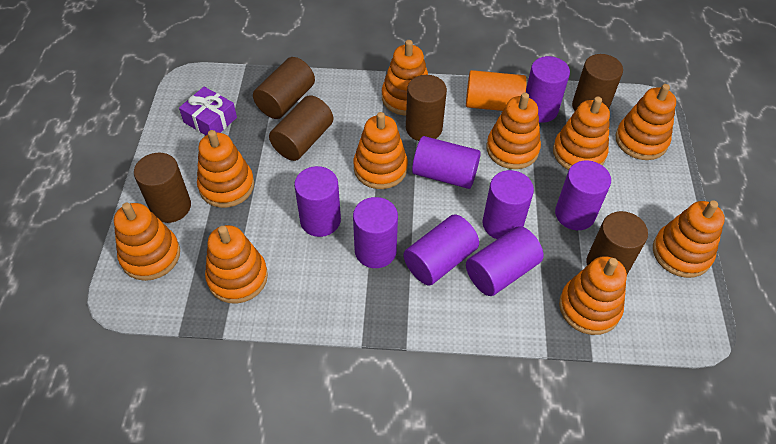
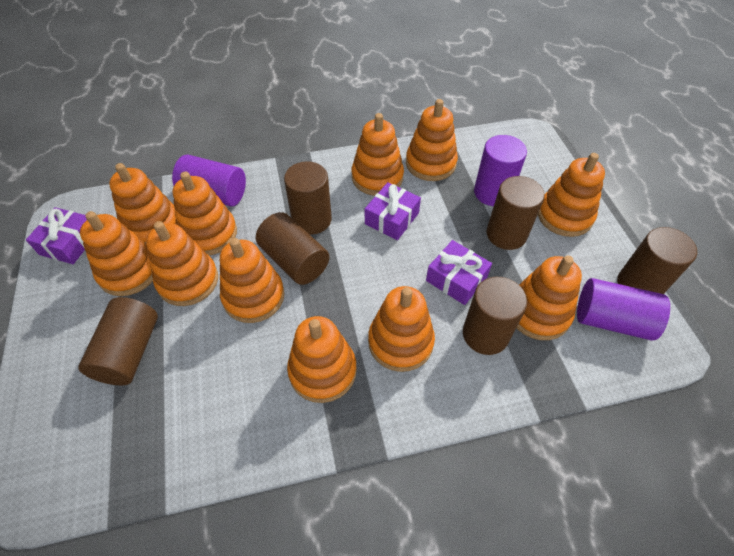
orange cylinder: [466,70,527,111] = 1 -> none = 0
orange stacking toy: [114,203,180,281] [197,130,254,208] [205,225,268,304] [353,112,408,189] [382,40,428,116] [486,93,541,169] [553,96,610,170] [559,256,627,335] [616,84,676,160] [653,201,725,278] = 10 -> [80,211,153,296] [109,163,176,243] [146,221,218,306] [173,172,237,256] [220,238,285,323] [287,316,357,403] [352,113,404,196] [368,286,435,372] [406,99,458,181] [516,256,582,340] [538,153,605,237] = 11
purple cylinder: [294,166,341,237] [353,197,398,268] [403,214,479,286] [412,136,481,189] [466,226,544,296] [482,170,534,239] [526,56,570,123] [555,160,611,230] = 8 -> [172,155,246,207] [474,135,527,206] [577,278,670,341] = 3
purple gift: [179,87,237,135] = 1 -> [26,207,87,264] [365,182,421,240] [426,240,492,305] = 3

